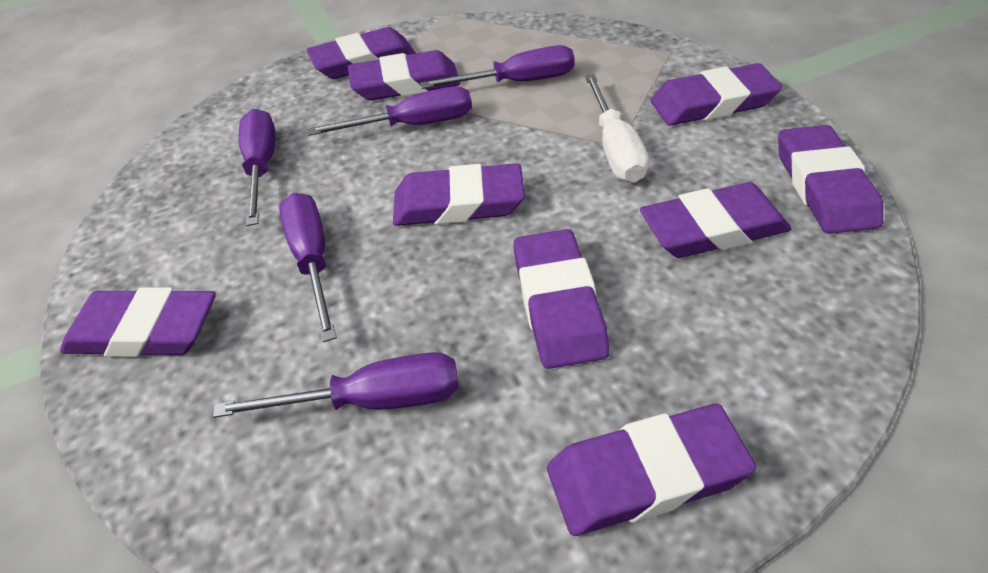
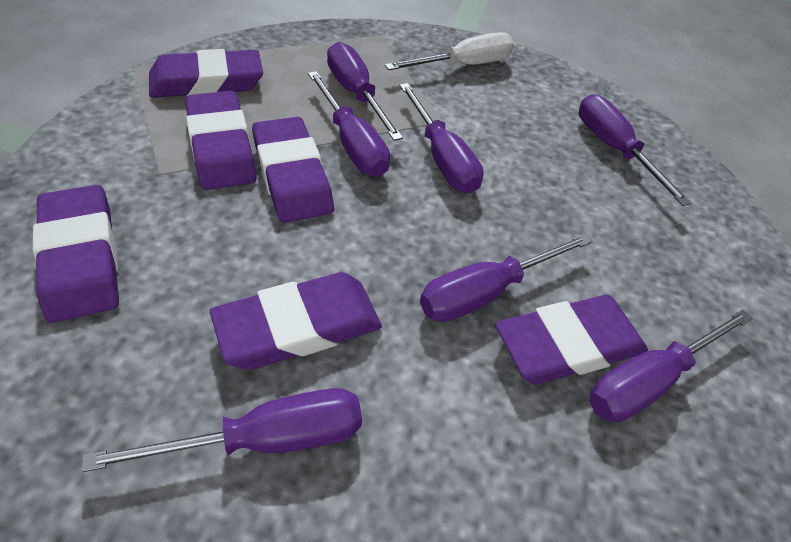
purple eraser: [60,287,216,357] [306,27,415,79] [348,50,461,100] [393,163,525,226] [513,229,609,369] [547,404,756,536] [640,182,791,258] [651,63,782,126] [778,125,883,234] = 9 -> [33,185,119,323] [149,49,263,98] [185,91,257,190] [210,272,382,370] [252,117,334,223] [495,294,648,385] = 6
purple screwdriver: [213,352,459,418] [239,109,275,226] [279,193,337,342] [307,86,472,136] [420,45,575,89] = 5 -> [81,388,362,472] [308,71,390,177] [327,42,403,141] [399,83,484,193] [420,234,592,322] [579,94,691,206] [589,309,753,422] = 7

